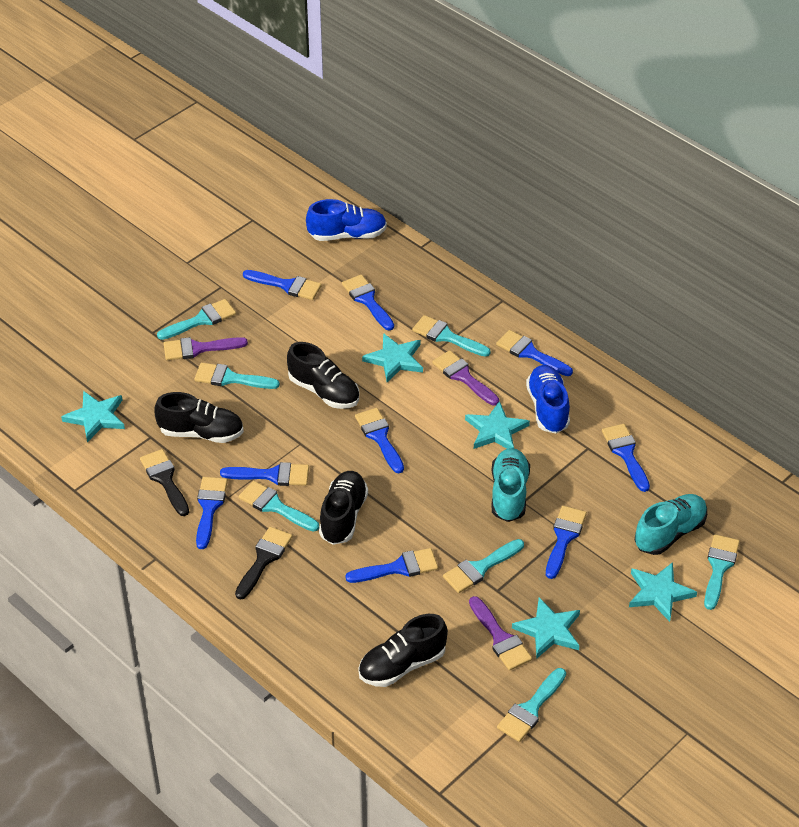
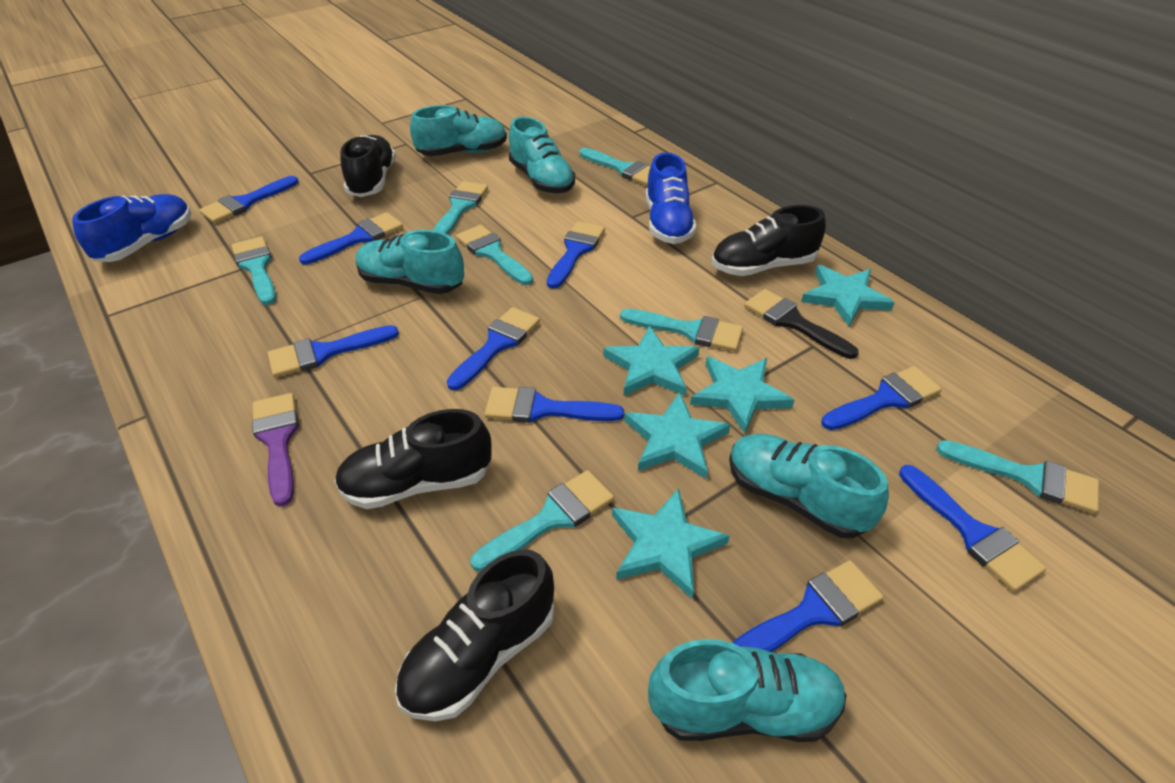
black brush: [140,449,189,516] [235,527,293,599] = 2 -> [744,289,859,359] = 1
purple brush: [164,337,248,360] [432,350,499,406] [469,596,532,671] = 3 -> [252,393,299,507] = 1
turquoise shoe: [492,448,530,522] [635,494,707,555] = 2 -> [356,230,464,294] [410,105,507,156] [509,117,575,193] [648,639,847,742] [729,434,889,538] = 5

